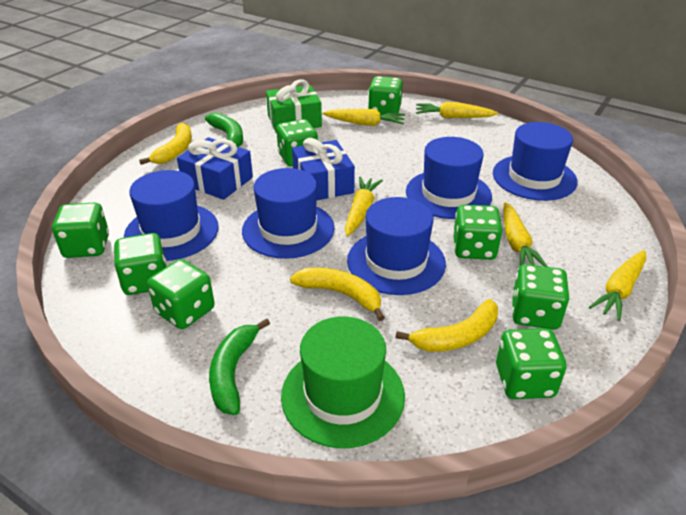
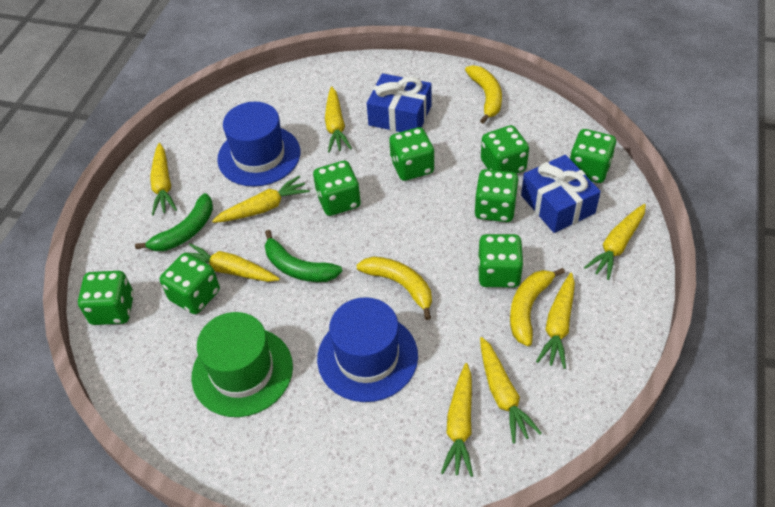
blue hat: [124,170,219,261] [242,168,335,259] [347,197,446,295] [406,137,492,219] [493,122,578,201] = 5 -> [217,102,300,187] [317,297,418,402] = 2
green gift: [266,79,322,133] = 1 -> none = 0
yellow carrot: [322,109,405,126] [345,177,383,236] [416,102,498,118] [503,202,548,267] [589,250,646,321] = 5 -> [150,143,177,216] [184,243,280,282] [212,175,310,223] [325,86,352,152] [441,363,473,477] [480,337,542,444] [536,273,575,369] [584,204,646,280] = 8

